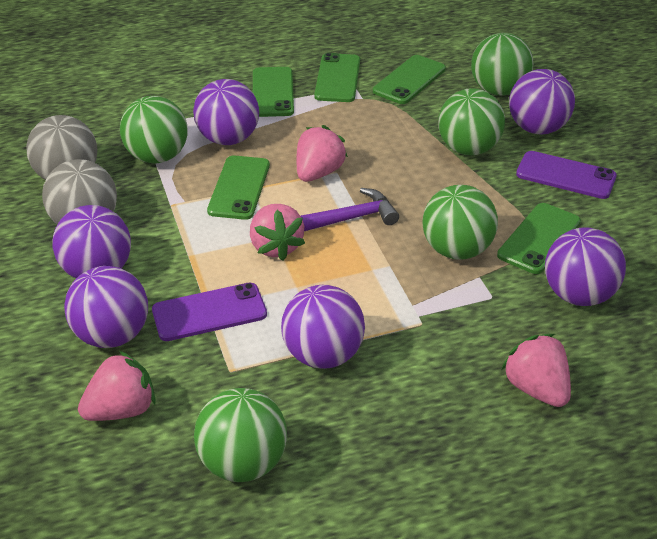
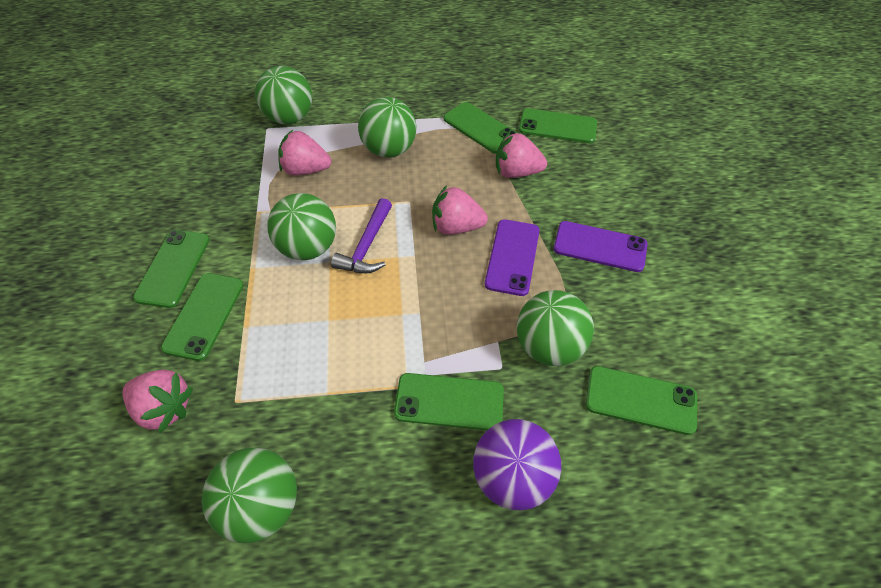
green phone: [207,155,270,220] [253,67,294,117] [314,53,360,102] [373,55,446,104] [497,203,581,274] = 5 -> [133,230,210,308] [161,273,243,361] [394,373,504,430] [444,102,517,154] [519,108,597,143] [586,366,697,435] = 6
grey ball: [26,115,97,180] [42,159,117,225] = 2 -> none = 0
purple ball: [52,205,131,278] [64,266,148,348] [193,79,259,145] [281,285,365,369] [509,69,575,135] [545,227,626,306] = 6 -> [473,419,561,510] = 1

